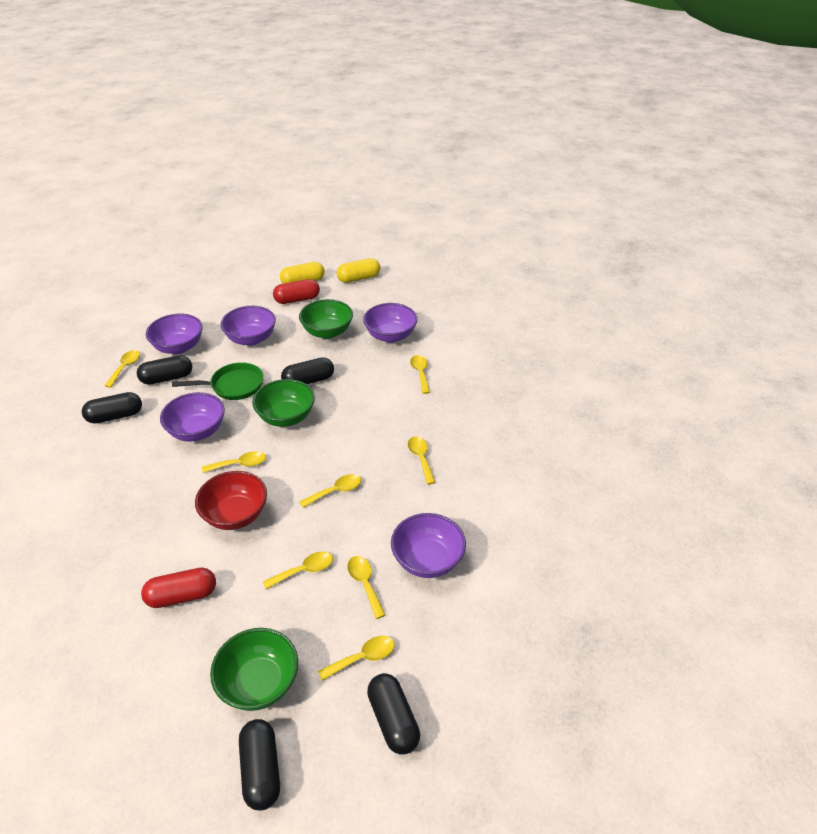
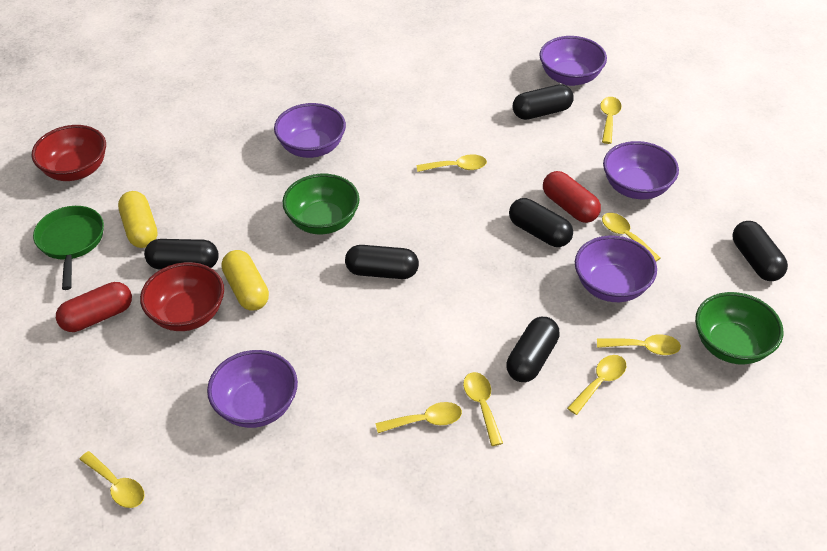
black capsule: [82,392,142,424] [137,355,192,385] [239,719,280,811] [281,357,334,384] [367,673,420,755] = 5 -> [144,239,219,270] [345,245,419,279] [506,317,560,382] [509,198,573,247] [513,84,574,120] [733,221,788,281] = 6
green bowl: [210,628,298,711] [252,379,315,427] [299,299,353,339] = 3 -> [282,174,360,234] [695,292,783,364] = 2
red bowl: [195,471,267,530] = 1 -> [32,125,106,181] [140,262,224,331] = 2

